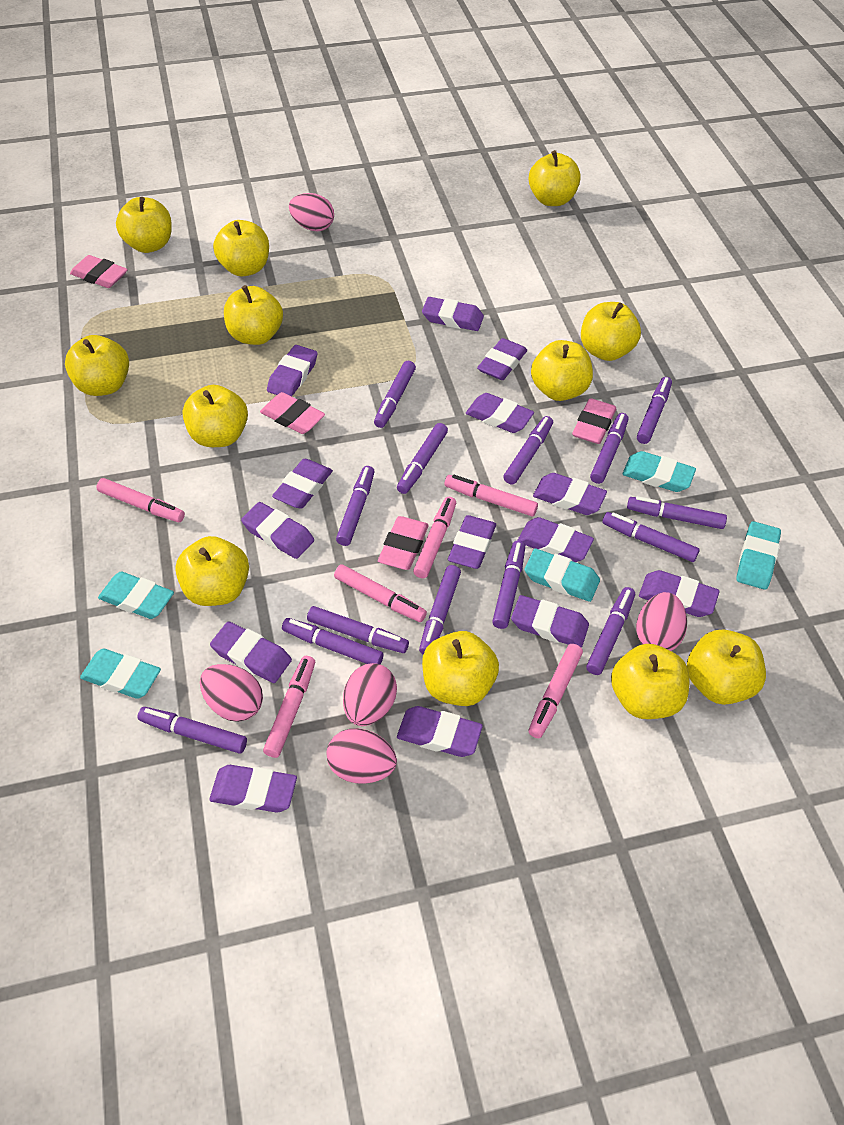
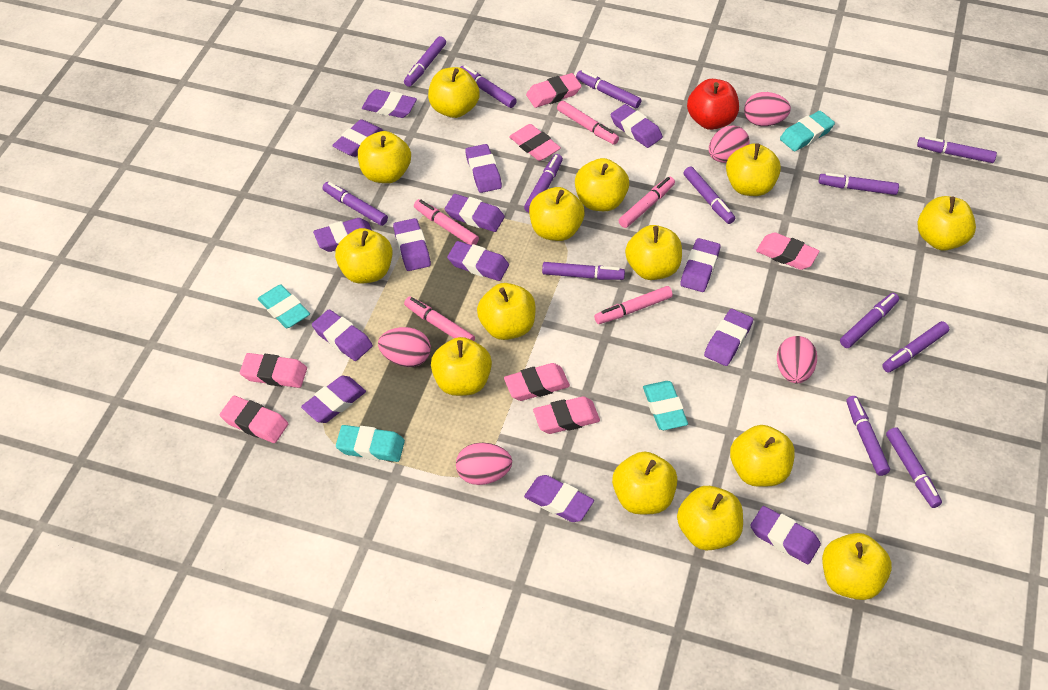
pink eraser: [70,255,128,288] [260,392,325,434] [378,516,429,570] [572,398,616,444] = 4 -> [220,396,288,443] [240,353,307,388] [504,363,570,401] [509,124,561,161] [526,73,581,108] [533,396,600,434] [756,232,820,270] = 7
pink marker: [96,478,185,522] [263,656,315,758] [334,564,427,622] [413,497,456,578] [444,475,538,516] [528,644,583,738] = 6 -> [404,296,475,341] [414,199,479,245] [557,101,619,145] [594,286,673,324] [618,177,675,228] = 5
purple marker: [137,707,247,754] [282,618,383,664] [307,606,409,653] [336,466,375,546] [374,361,416,428] [397,423,448,494] [419,565,461,654] [492,540,525,629] [503,416,553,485] [586,587,635,675] [590,413,629,484] [602,512,700,562] [627,496,727,529] [637,377,672,444] = 14 -> [323,182,388,226] [404,36,446,87] [460,65,517,108] [524,154,563,212] [542,262,625,280] [576,70,642,108] [684,167,735,224] [819,173,899,195] [840,293,899,348] [846,396,890,476] [882,321,949,372] [886,427,942,508] [917,136,997,163] = 13
red apple: none = 0 -> [687,79,739,130] = 1
turquoise eraser: [80,649,161,699] [98,572,174,619] [524,549,600,602] [622,451,696,492] [736,521,781,590] = 5 -> [258,285,310,328] [336,425,405,462] [643,381,688,430] [780,111,835,151] = 4
yellow apple: [65,335,129,396] [116,197,172,253] [175,536,249,606] [182,385,248,447] [213,220,269,276] [224,285,283,345] [422,631,499,706] [529,150,581,206] [531,340,593,401] [581,302,641,361] [611,644,690,719] [687,630,766,705] = 12 -> [335,228,393,283] [358,131,411,183] [428,67,480,118] [431,337,492,396] [477,283,536,340] [529,187,585,241] [575,158,629,211] [612,451,677,514] [625,225,682,280] [677,486,743,550] [726,143,781,196] [730,425,795,487] [822,533,892,600] [918,196,976,251] = 14

